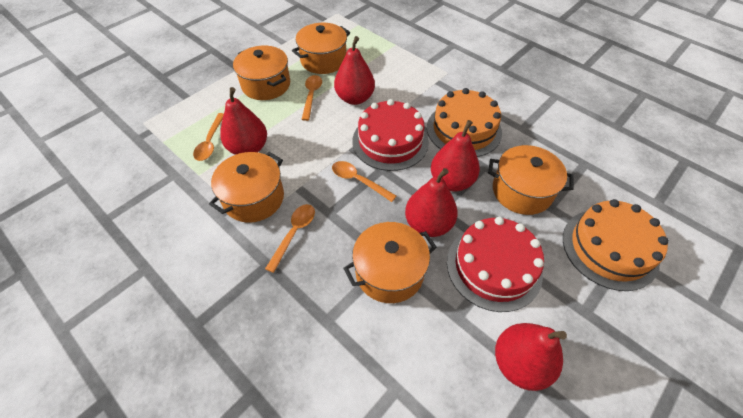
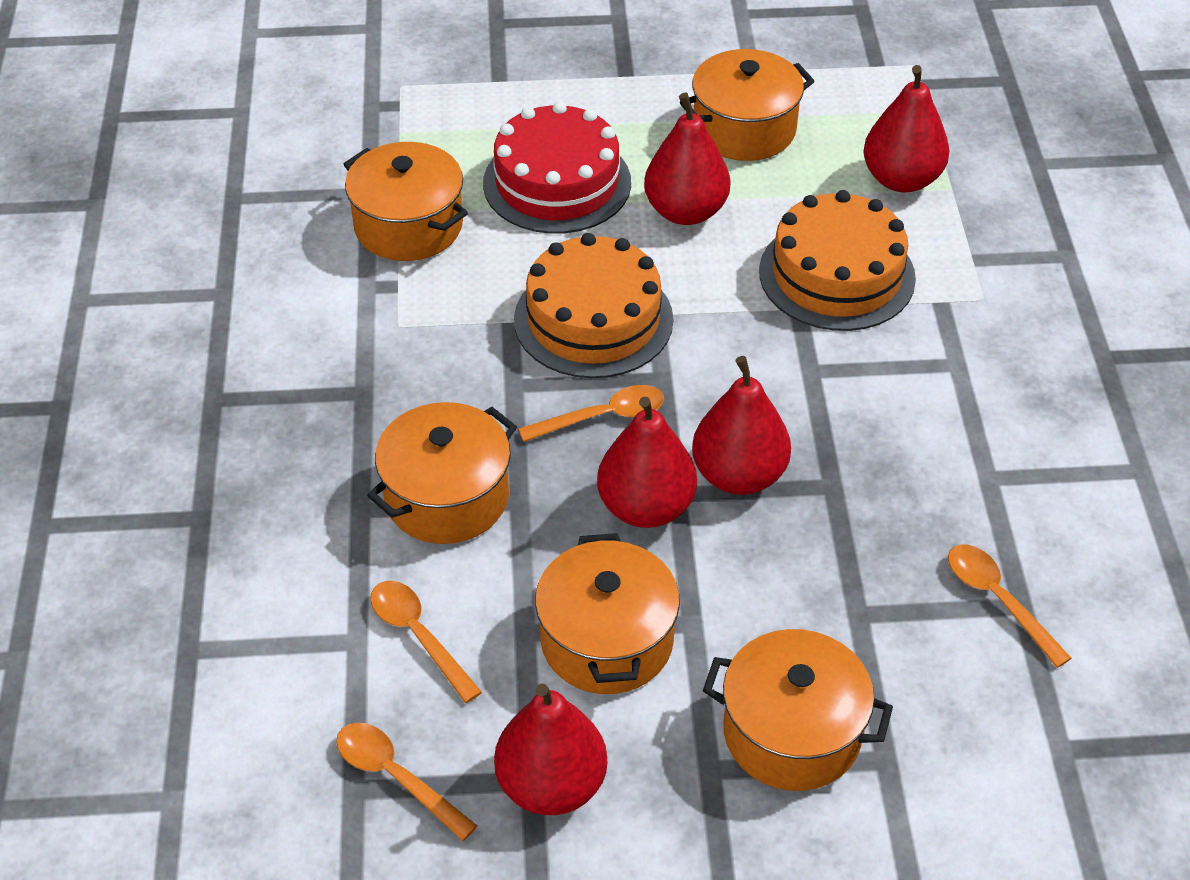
red cake: [352,99,429,171] [447,217,544,312] = 2 -> [483,102,631,234] = 1

